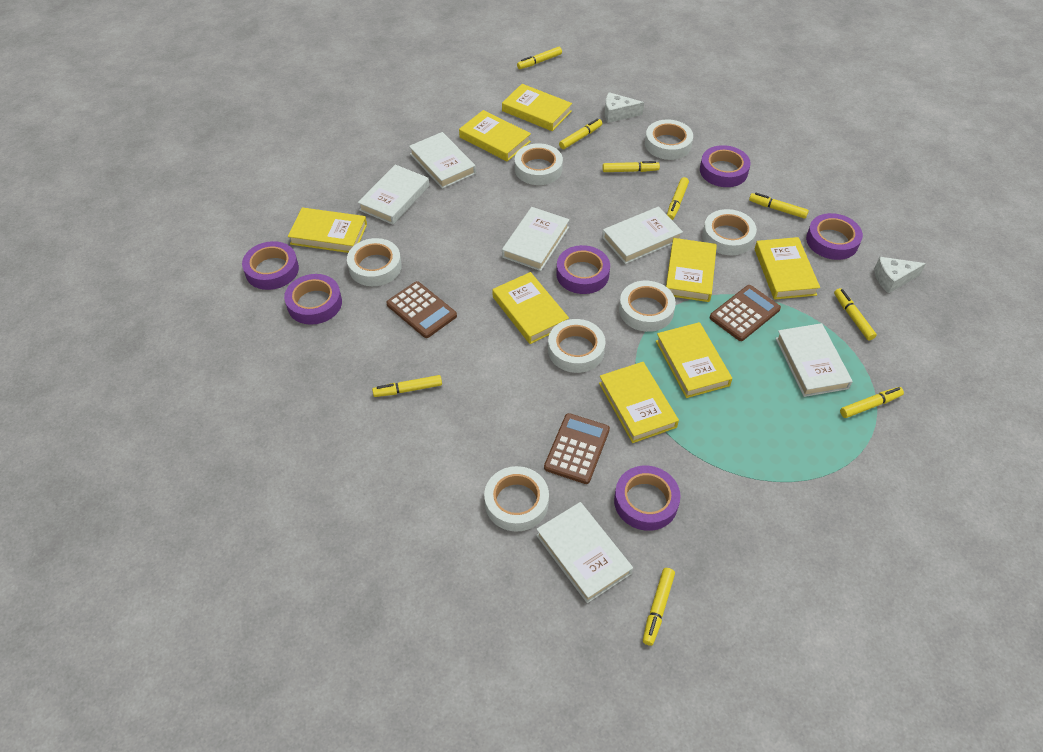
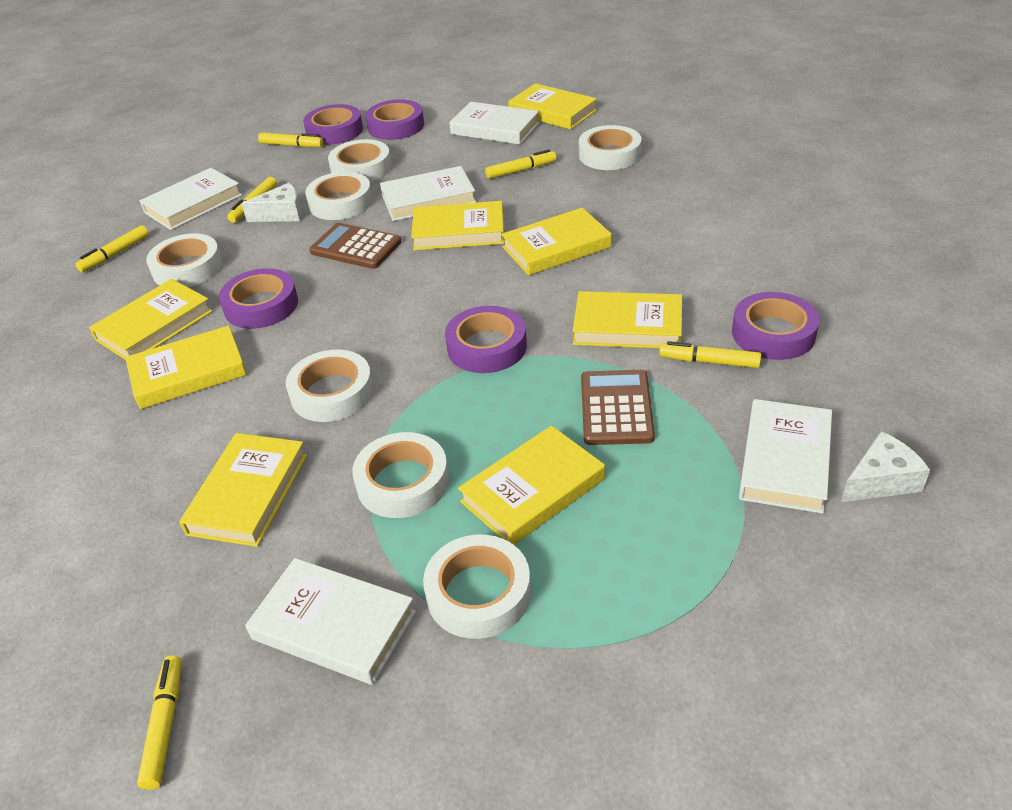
brown calculator: [386,281,457,338] [544,413,610,484] [710,285,781,341] = 3 -> [309,223,402,269] [581,370,655,445] = 2
purple tape: [242,241,299,290] [284,274,342,325] [556,245,610,294] [614,466,681,531] [700,145,751,187] [806,213,863,260] = 6 -> [219,268,298,329] [303,104,363,145] [365,99,424,140] [445,306,527,373] [732,292,820,360] = 5
white book: [358,165,429,225] [409,132,476,189] [502,207,570,271] [536,502,633,603] [602,206,683,264] [775,323,853,397] = 6 -> [140,168,242,230] [245,558,416,685] [380,166,476,221] [449,102,540,145] [739,399,832,514] = 5
yellow marker: [372,375,442,397] [517,47,562,69] [559,119,602,149] [603,161,660,172] [643,568,675,646] [667,177,689,220] [749,193,809,219] [834,288,877,341] [840,387,904,418] = 9 -> [75,225,149,272] [137,655,182,790] [227,177,277,223] [258,133,324,147] [485,149,556,179] [659,341,761,368] = 6

